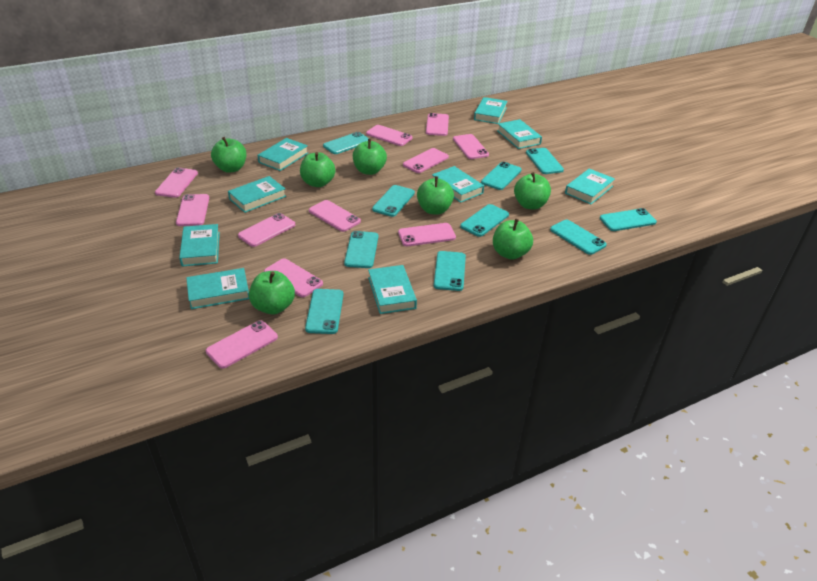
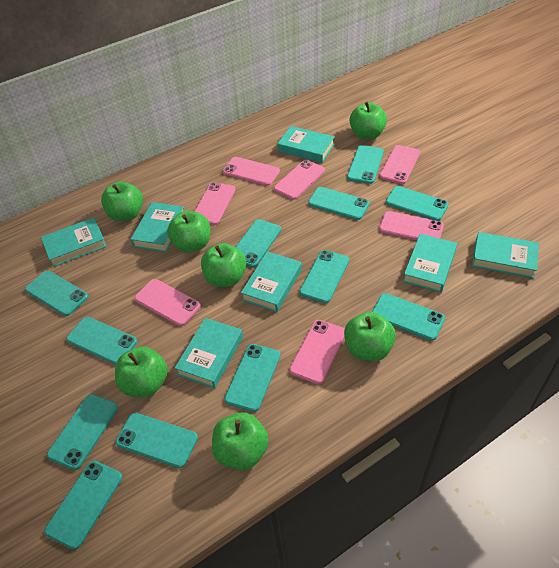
pink phone: [155,167,198,198] [176,194,209,226] [206,320,278,369] [238,213,295,247] [264,258,323,297] [309,200,361,232] [366,125,412,146] [398,223,456,246] [403,148,449,173] [426,113,449,136] [453,134,489,159] = 11 -> [135,279,201,326] [194,182,235,225] [223,157,280,186] [274,160,325,200] [289,320,345,384] [379,145,420,184] [379,211,444,240] = 7
turquoise book: [179,224,220,266] [186,268,249,309] [228,176,286,213] [258,138,308,171] [368,265,417,314] [432,166,484,203] [474,97,508,124] [497,119,542,149] [565,168,615,204] = 9 -> [41,218,107,267] [131,202,184,252] [175,318,243,388] [241,251,302,312] [277,126,335,163] [403,234,457,292] [472,232,539,278] = 7
turquoise phone: [305,289,344,334] [323,132,369,154] [344,231,378,268] [372,185,415,217] [434,251,466,291] [460,204,509,237] [481,162,522,190] [526,148,564,174] [550,220,607,255] [600,208,657,231] = 10 -> [25,271,88,316] [44,461,122,550] [47,394,118,470] [66,317,137,365] [116,413,198,468] [224,344,280,412] [235,219,281,268] [299,250,349,303] [308,187,370,220] [347,145,384,184] [372,293,445,341] [386,186,449,221] = 12

